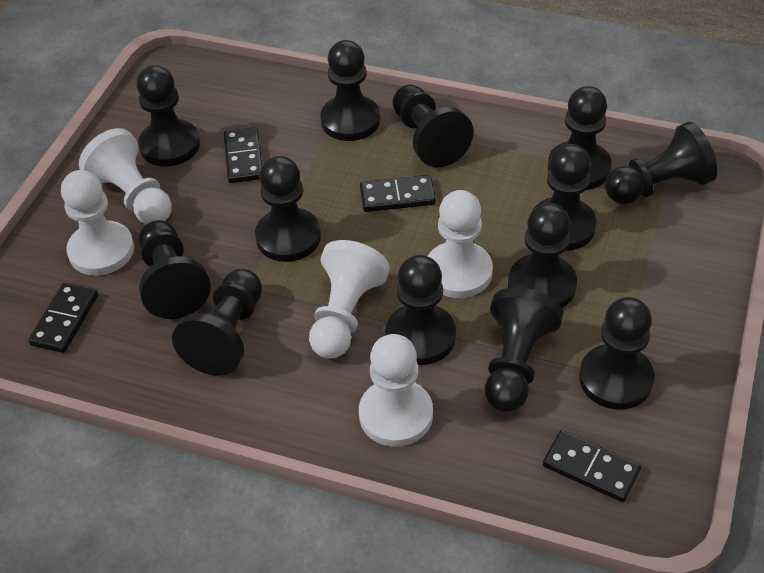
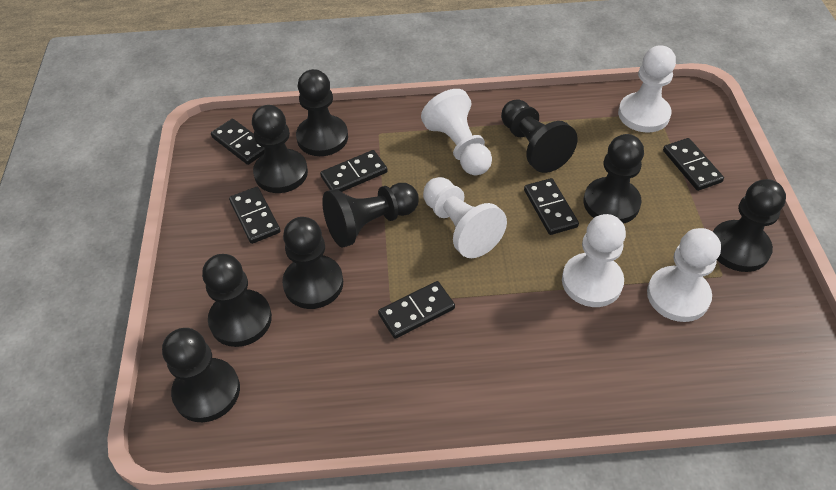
black domino: [28,283,98,353] [224,127,262,183] [360,175,436,212] [543,430,641,502] = 4 -> [211,119,264,165] [229,187,280,244] [320,150,387,192] [378,281,455,339] [524,178,579,235] [663,138,724,191] = 6
black pawn: [137,65,200,166] [139,220,211,319] [172,269,262,376] [255,156,321,262] [320,40,380,141] [385,255,456,365] [393,85,473,168] [485,287,563,412] [508,203,577,308] [533,144,596,251] [548,86,612,190] [579,297,655,410] [605,122,718,204] = 13 -> [162,328,240,422] [202,254,272,347] [252,105,308,193] [282,217,343,309] [296,69,348,156] [322,183,419,248] [501,99,578,173] [584,134,644,224] [713,179,786,272] = 9

